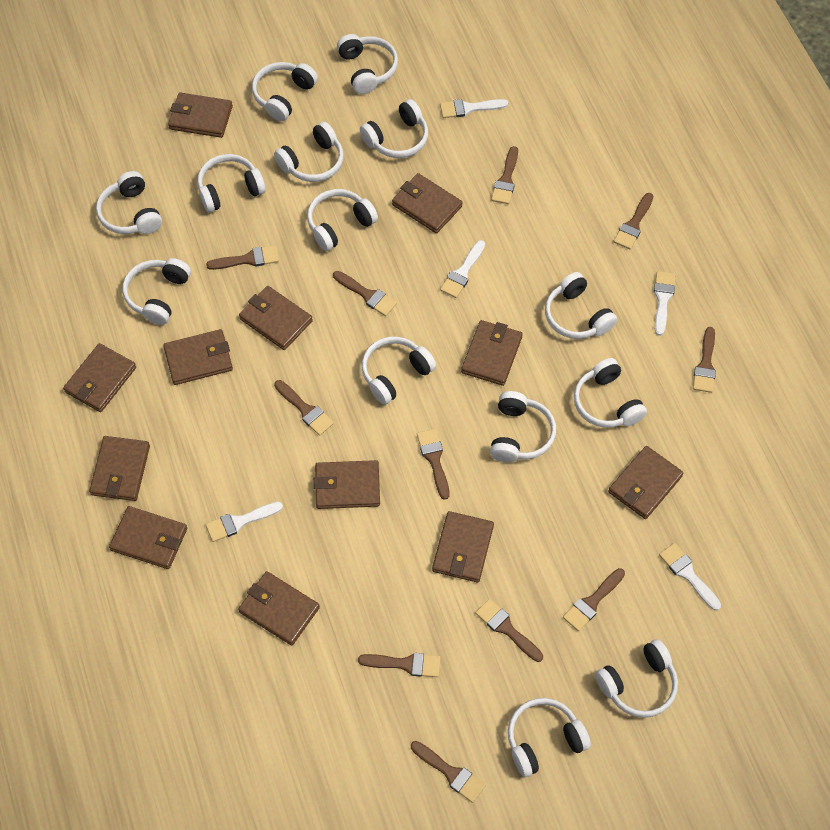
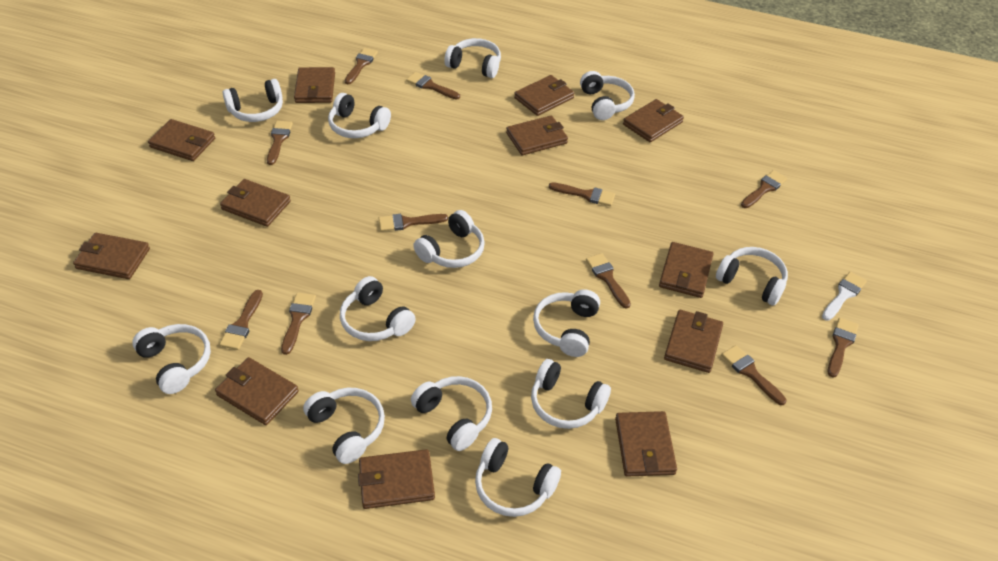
white brush: [205,502,283,542] [440,99,508,118] [440,240,485,298] [654,271,676,336] [659,543,721,610] = 5 -> [822,272,867,321] = 1
white headphones: [96,171,162,234] [123,258,191,325] [197,154,266,212] [252,62,318,121] [274,122,343,182] [307,189,378,251] [337,34,398,94] [360,99,428,158] [362,337,436,405] [490,391,556,462] [508,698,591,777] [545,272,617,339] [574,358,647,428] [595,639,678,718] = 14 -> [132,324,211,394] [223,79,283,122] [303,388,385,464] [328,93,391,138] [340,276,416,341] [411,376,492,451] [413,210,485,268] [444,38,501,78] [475,438,561,517] [531,359,611,429] [533,289,600,357] [580,71,635,120] [716,247,788,306] = 13

